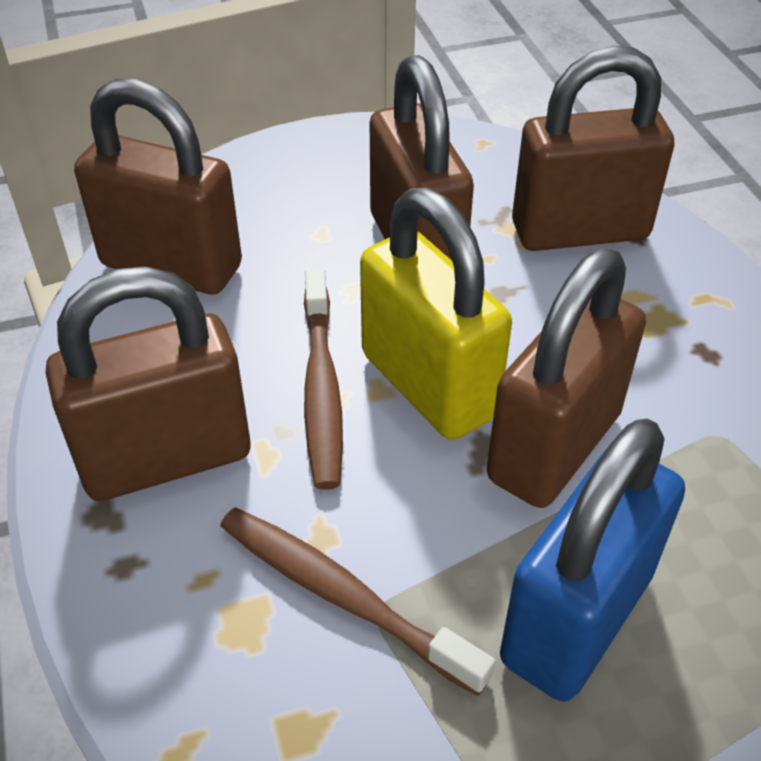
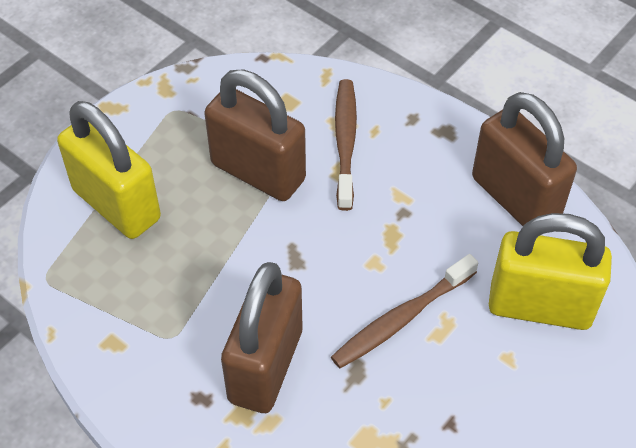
blue padlock: [500,418,685,702] = 1 -> none = 0
brown padlock: [46,266,250,501] [74,79,242,294] [370,55,474,260] [487,248,646,508] [512,46,674,251] = 5 -> [204,69,306,201] [221,262,303,413] [472,92,577,226] = 3
yellow padlock: [360,187,512,440] = 1 -> [57,101,161,239] [489,213,612,330] = 2

